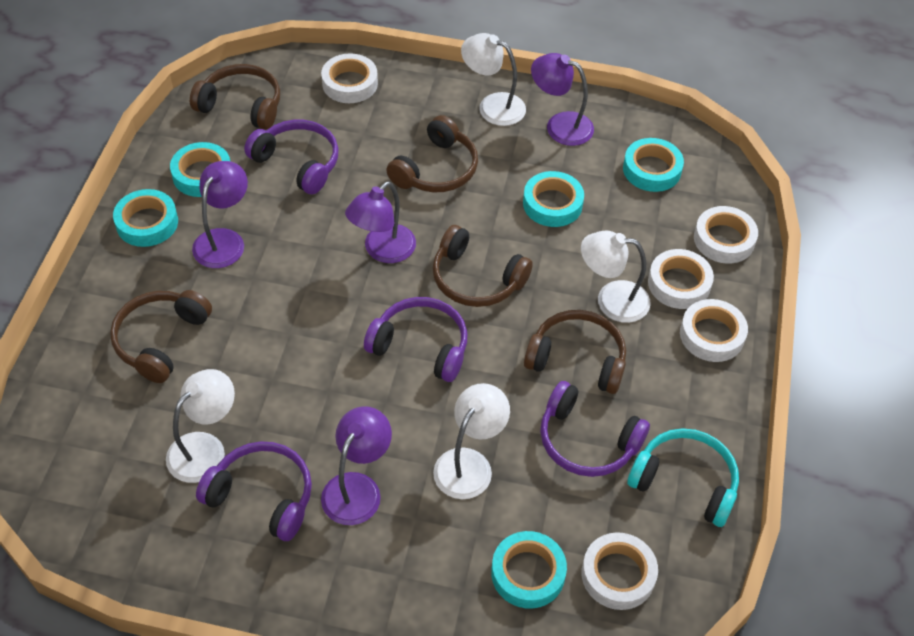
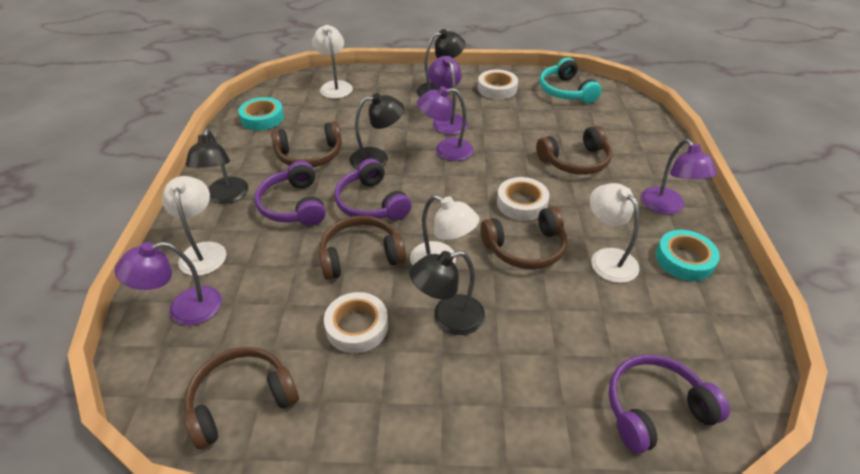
black lamp: none = 0 -> [185,129,248,204] [350,93,404,169] [409,251,485,335] [416,29,465,97] = 4
purple headphones: [196,441,312,541] [244,120,339,194] [364,297,467,382] [540,381,650,477] = 4 -> [255,161,326,226] [335,159,411,220] [608,355,730,454] = 3
turquoise tape: [113,189,178,247] [170,142,230,197] [491,531,567,609] [523,171,584,227] [623,138,684,192] = 5 -> [238,97,284,130] [656,230,720,281] = 2
white tape: [321,53,378,103] [582,532,658,610] [648,249,714,309] [680,299,748,362] [694,206,758,264] = 5 -> [324,292,388,353] [478,70,518,99] [497,177,549,221] = 3

